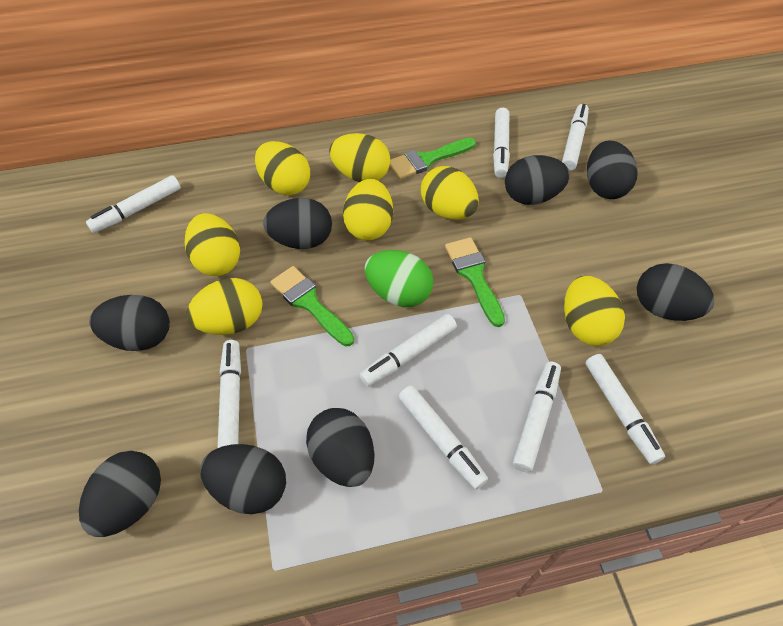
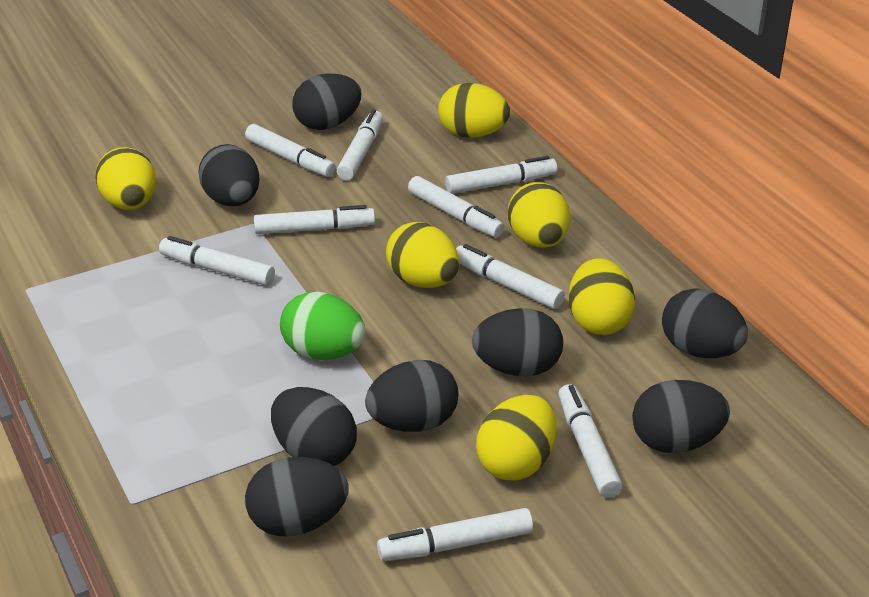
green brush: [270,266,354,346] [390,138,476,179] [445,237,505,327] = 3 -> none = 0
white marker: [86,175,181,233] [218,340,241,448] [360,314,457,387] [399,386,488,490] [493,108,510,178] [513,362,561,473] [562,104,589,171] [585,354,665,464] = 8 -> [159,236,275,285] [245,124,336,177] [254,205,375,234] [337,109,383,180] [377,508,533,561] [408,176,505,238] [445,156,557,194] [456,244,565,309] [558,384,622,497] = 9
yellow egg: [185,213,240,276] [187,278,263,335] [255,141,310,195] [329,133,390,182] [343,179,393,241] [421,166,479,220] [564,276,625,346] = 7 -> [95,147,156,210] [386,222,459,288] [438,83,510,138] [476,395,557,481] [508,182,570,248] [569,258,635,335] = 6

